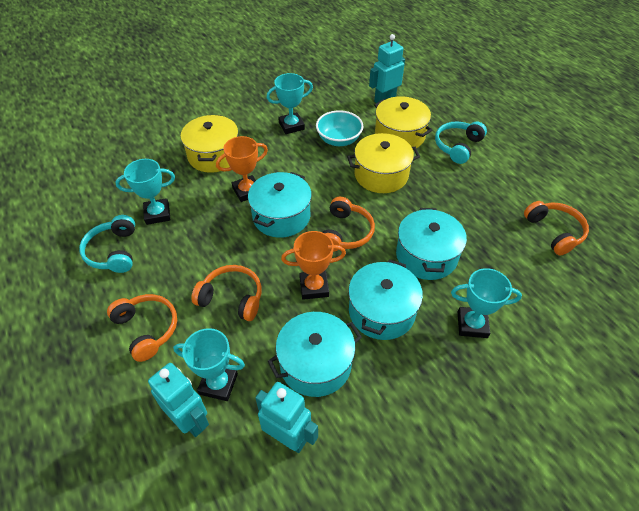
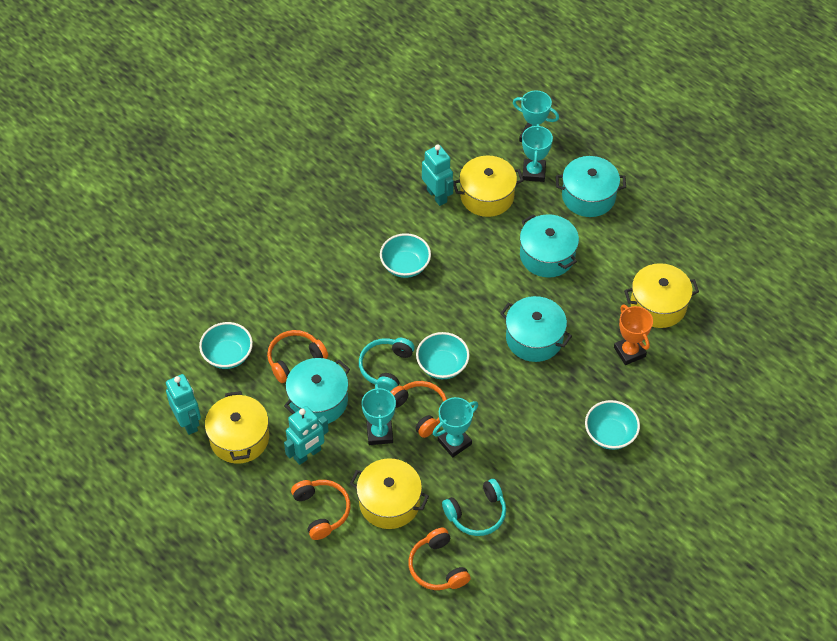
orange trophy: [216,136,268,202] [281,231,346,300] = 2 -> [614,305,653,365] = 1
turquoise bowl: [316,110,363,146] = 1 -> [199,322,253,369] [380,233,431,278] [416,332,470,379] [585,400,640,450] = 4
yellow pot: [181,115,238,173] [347,133,420,193] [374,96,433,148] = 3 -> [205,391,269,464] [350,458,429,529] [454,156,524,217] [624,263,699,328] = 4

